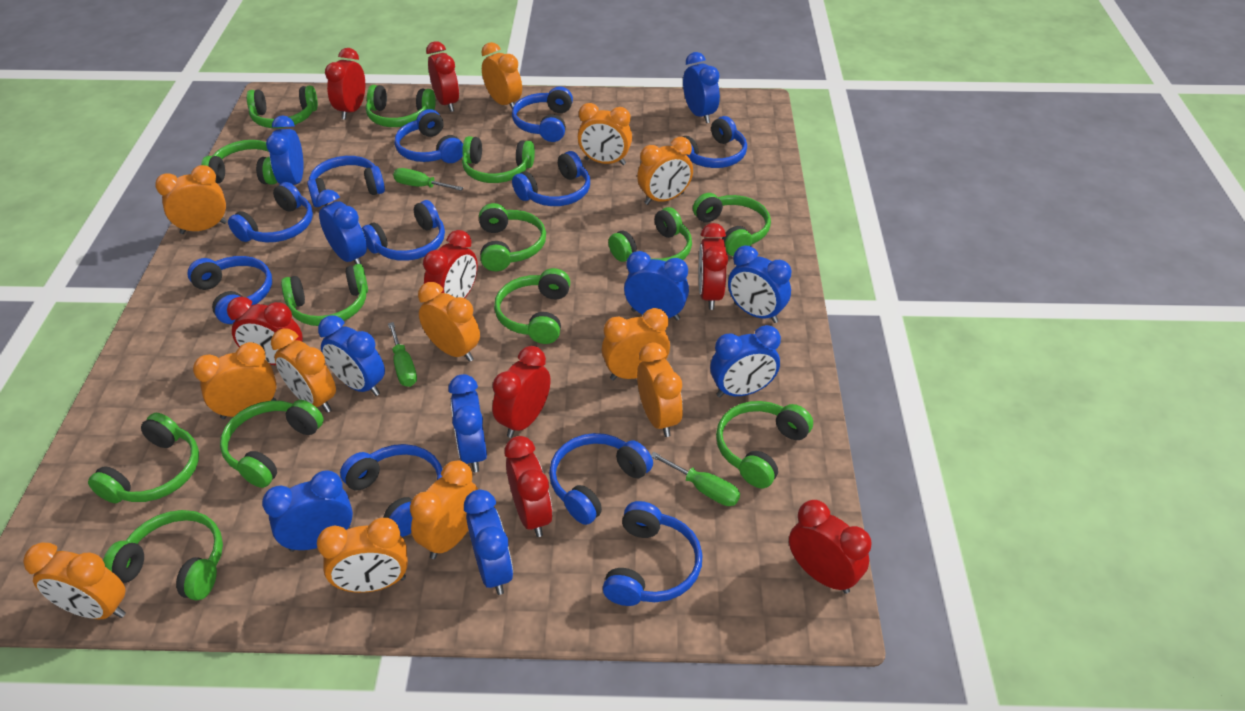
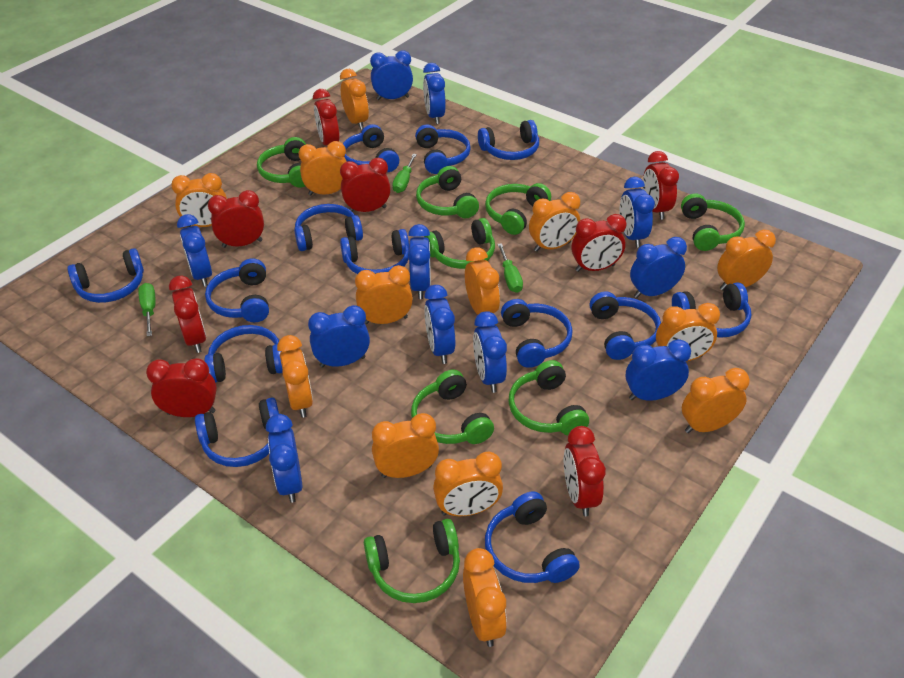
blue clock: [262,470,353,552] [266,115,304,185] [316,189,367,264] [318,316,385,396] [448,374,487,472] [464,489,513,595] [624,251,689,321] [683,52,720,123] [710,325,781,397] [728,246,791,323] = 10 -> [177,214,212,287] [266,414,303,503] [308,305,370,368] [370,50,413,100] [408,224,431,299] [423,63,446,124] [424,285,455,364] [473,311,507,393] [620,177,655,248] [626,339,691,401] [630,237,687,298] = 11
blue headphones: [187,256,272,324] [228,182,313,242] [307,156,385,207] [340,444,442,537] [362,200,445,261] [395,109,463,163] [512,86,573,142] [512,151,590,206] [549,433,653,525] [603,501,703,606] [682,116,747,168] = 11 -> [67,248,144,303] [195,398,279,467] [204,325,283,383] [205,258,269,322] [294,204,363,251] [340,229,409,274] [343,124,399,172] [415,125,471,174] [478,120,539,160] [485,491,580,583] [501,299,573,368] [590,292,661,360] [672,282,751,338] = 13
green headphones: [88,413,199,503] [103,510,223,601] [201,140,277,185] [220,400,324,488] [247,85,318,128] [281,264,368,326] [366,85,436,127] [462,136,535,183] [479,203,546,271] [494,268,570,344] [608,207,692,262] [693,193,771,256] [716,401,813,488] = 13 -> [257,137,306,188] [364,519,460,603] [411,370,494,444] [416,166,479,219] [424,218,495,269] [485,183,551,235] [508,360,589,436] [681,193,745,251] = 8
orange clock: [23,543,126,619] [155,165,227,234] [193,342,277,419] [271,329,336,413] [317,518,408,593] [410,460,479,559] [418,282,480,362] [481,42,522,109] [578,103,632,165] [602,308,670,380] [637,137,693,205] [637,342,683,437] = 12 -> [171,173,227,227] [277,335,313,418] [298,141,347,195] [340,69,369,130] [355,265,413,324] [372,413,439,478] [433,452,503,516] [463,548,507,647] [465,247,500,315] [529,192,580,252] [656,303,720,361] [682,368,750,433] [717,230,776,290] = 13

